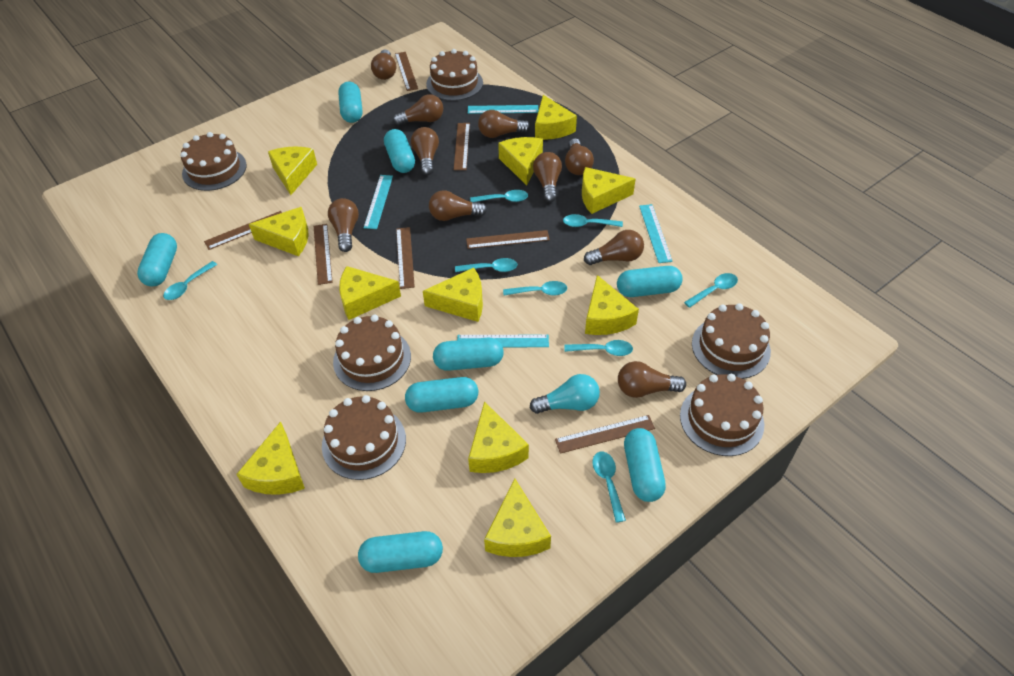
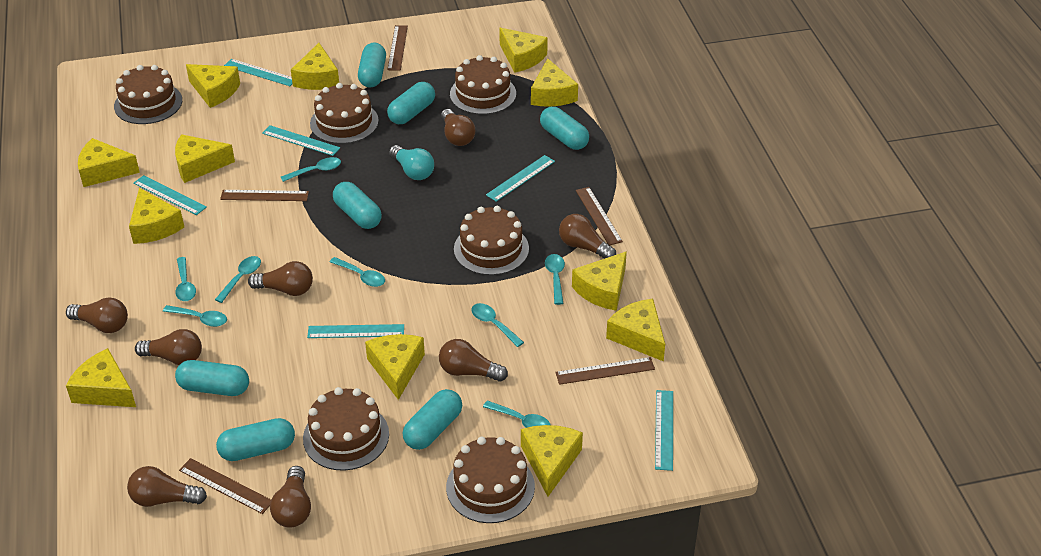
brown light bulb: [328,198,359,252] [371,49,396,80] [393,94,443,126] [411,127,439,175] [429,190,487,221] [478,110,530,138] [533,152,562,202] [565,138,594,175] [584,230,644,265] [618,361,686,398] = 10 -> [66,297,128,333] [127,466,207,507] [135,329,202,365] [248,261,313,296] [270,466,311,528] [439,339,508,382] [441,109,475,146] [559,214,616,259] = 8
brown ruler: [204,211,282,250] [314,224,333,285] [395,52,418,91] [396,227,415,289] [454,123,470,170] [466,230,550,249] [555,415,655,454] = 7 -> [179,458,271,514] [220,190,309,201] [387,25,408,71] [555,357,655,385] [576,187,623,246] = 5
turquoise capsule: [137,233,177,287] [338,82,362,123] [358,531,443,573] [384,129,415,173] [405,377,478,413] [433,338,504,371] [617,266,683,297] [624,428,666,502] = 8 -> [175,360,249,396] [216,418,295,461] [333,182,382,229] [358,43,386,88] [387,82,435,124] [403,389,462,450] [540,107,589,150] = 7
turquoise ruler: [364,175,393,229] [457,335,549,347] [468,105,538,114] [639,204,673,263] = 4 -> [133,175,207,215] [224,59,293,86] [262,125,340,156] [307,324,404,338] [486,155,555,202] [655,390,673,471] = 6
yellow cheese: [236,422,305,495] [249,207,309,256] [268,146,317,195] [339,266,401,320] [423,268,483,322] [468,401,529,473] [484,478,551,557] [498,137,543,185] [535,95,577,140] [582,167,636,214] [585,275,639,335] = 11 -> [66,348,136,407] [78,138,140,187] [129,188,184,244] [175,134,235,183] [186,64,240,108] [291,43,339,90] [365,334,425,400] [499,28,548,73] [521,425,583,496] [531,59,578,107] [572,251,627,311] [606,299,665,362] = 12

